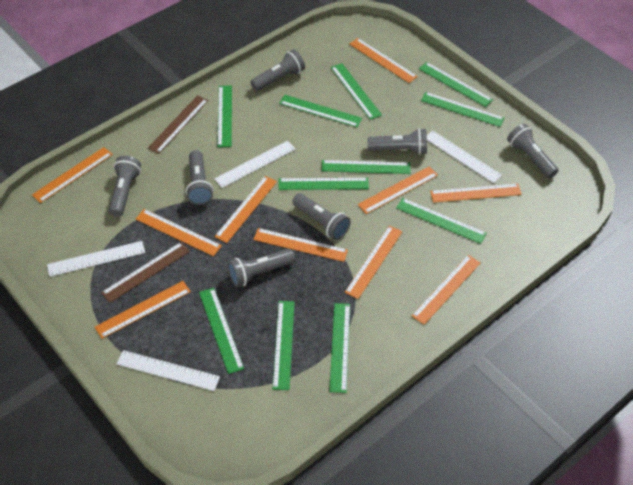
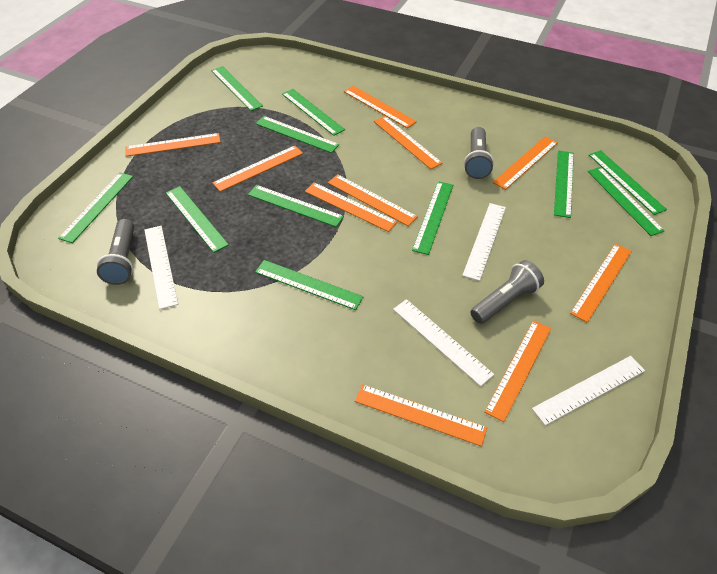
brown ruler: [101,242,190,303] [148,95,208,154] = 2 -> none = 0
grey flashlight: [109,156,141,217] [186,150,213,205] [228,249,295,287] [251,49,305,91] [292,193,351,240] [368,128,427,155] [507,124,559,178] = 7 -> [97,219,134,285] [464,127,494,179] [470,260,544,324] = 3

